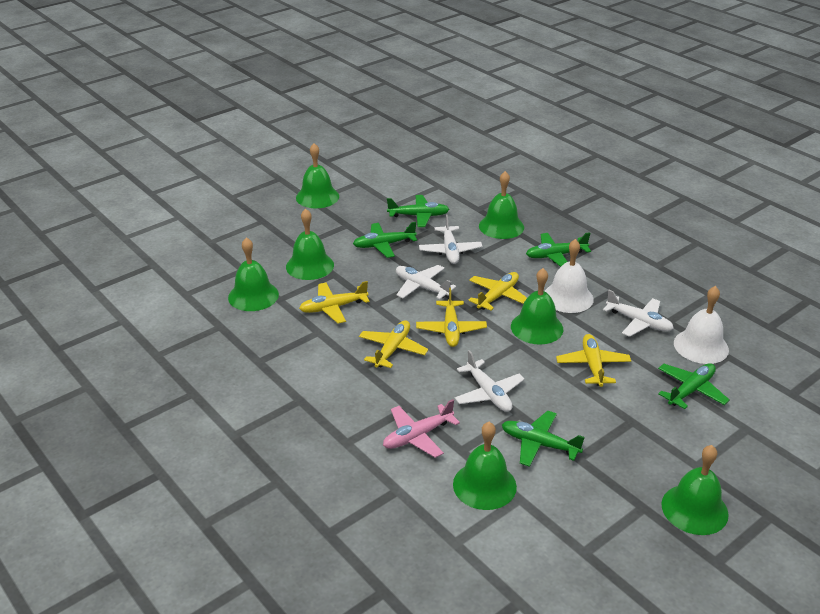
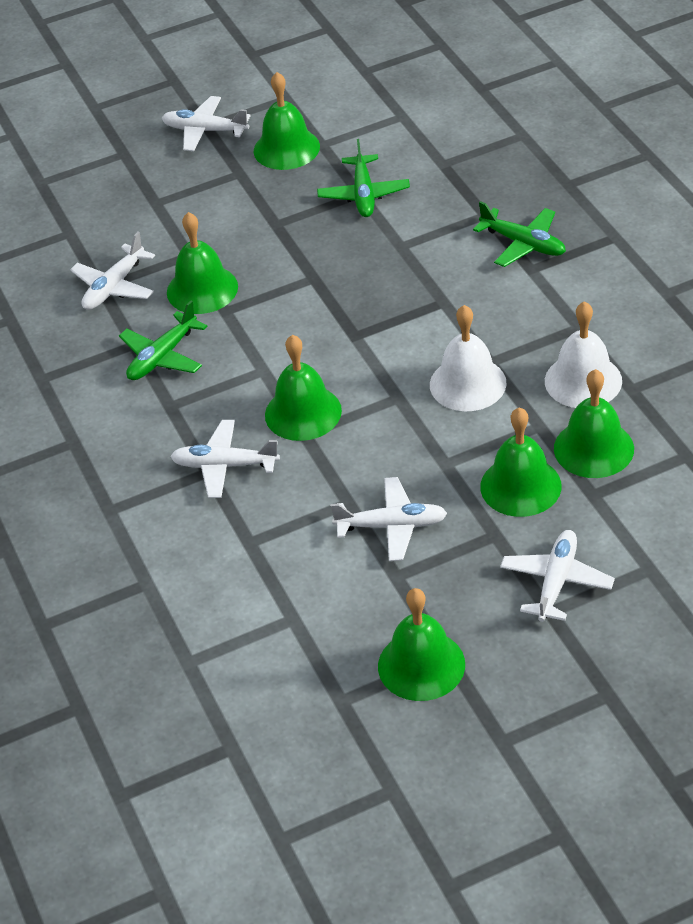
green bell: [228,237,279,311] [286,209,334,280] [296,143,339,208] [453,422,517,510] [479,171,524,239] [511,268,563,345] [661,445,729,535] = 7 -> [167,212,238,314] [254,72,320,170] [265,335,342,441] [378,588,465,701] [480,407,562,517] [554,369,634,478] = 6
green plane: [353,222,417,258] [387,195,450,227] [502,411,585,467] [526,232,591,267] [658,363,730,409] = 5 -> [119,301,208,380] [317,139,410,217] [473,201,566,267] = 3
pink plane: [383,399,460,458] = 1 -> none = 0
white plane: [396,265,456,299] [419,215,482,264] [454,350,525,412] [603,290,674,337] = 4 -> [70,232,155,310] [162,96,250,151] [170,420,280,498] [330,477,447,561] [500,530,615,622] = 5
yellow plane: [299,281,370,323] [359,320,428,368] [416,288,487,347] [468,272,527,311] [556,334,631,387] = 5 -> none = 0

